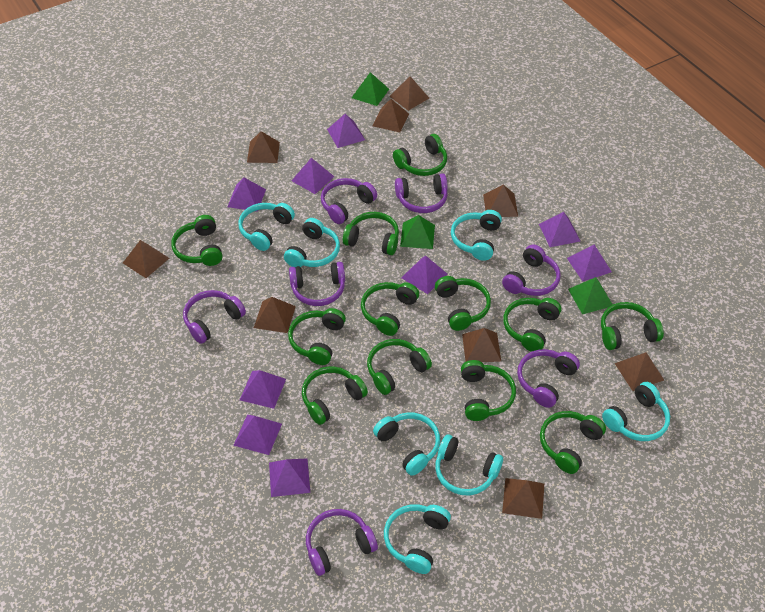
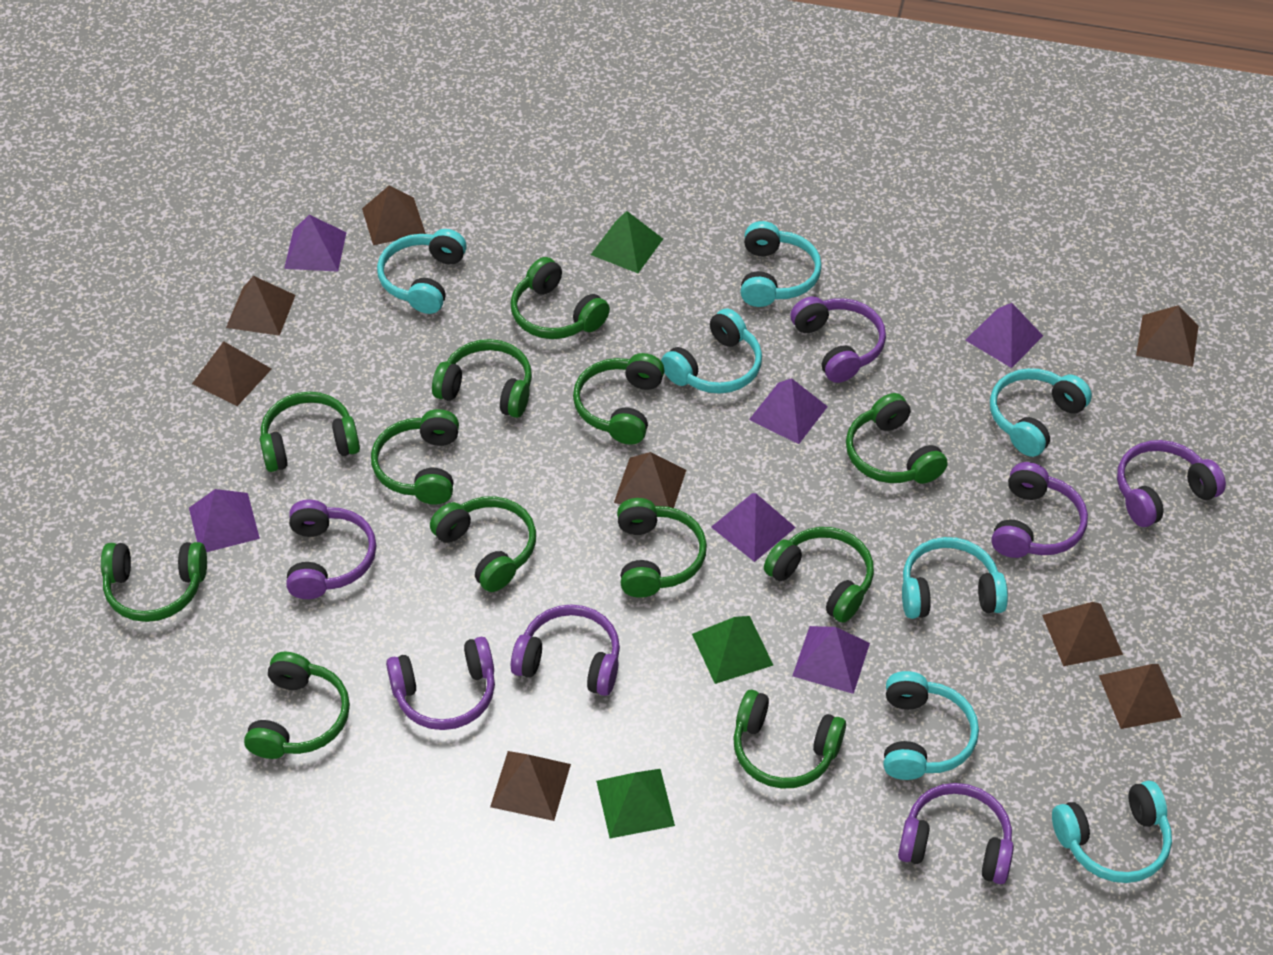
brown pyramid: [123,240,169,278] [247,131,280,163] [254,297,296,333] [373,99,409,132] [389,76,429,111] [462,328,501,362] [483,185,518,217] [502,478,544,519] [615,352,664,391] = 9 -> [192,341,272,406] [226,276,296,336] [362,185,426,245] [490,751,571,821] [614,452,686,508] [1042,602,1123,666] [1099,664,1181,729] [1136,305,1199,367] = 8
purple pyramid: [227,177,266,212] [233,415,282,455] [240,370,286,409] [269,458,310,497] [292,158,335,194] [327,114,365,148] [402,256,448,294] [539,212,580,247] [567,245,612,282] = 9 -> [189,489,260,552] [284,215,347,272] [711,493,796,562] [749,378,828,444] [792,626,870,694] [965,303,1043,368] = 6

